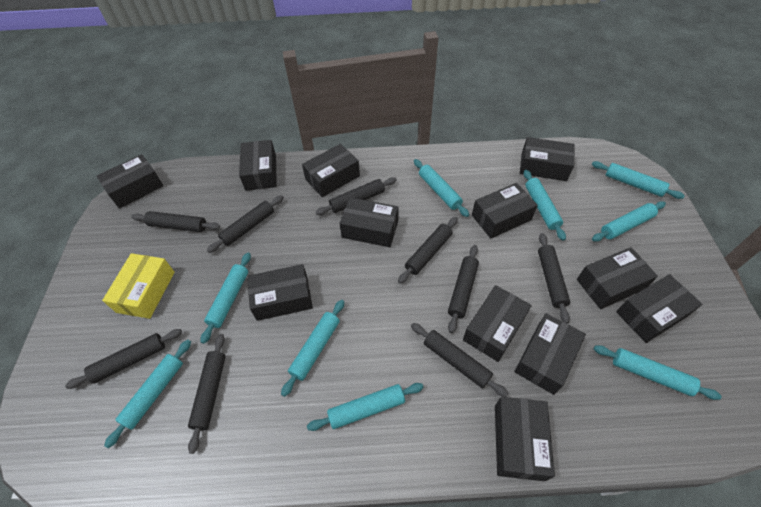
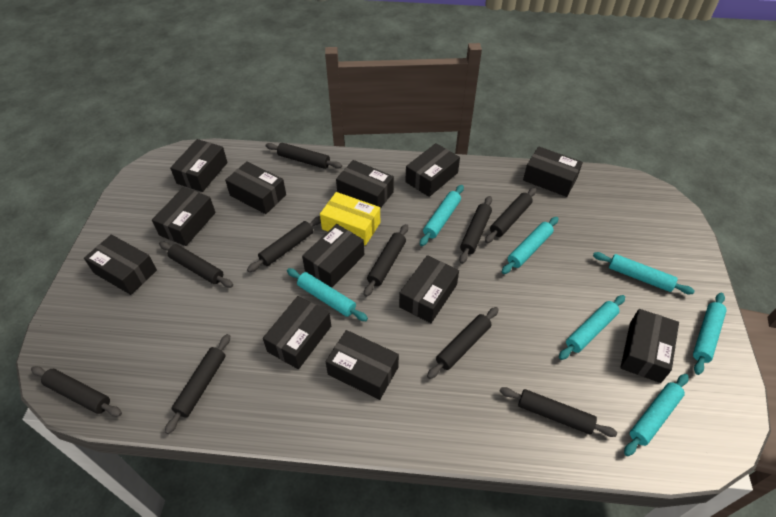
black rolling pin: [65,329,182,389] [131,211,220,232] [188,334,226,454] [207,195,284,253] [316,177,397,215] [398,217,458,284] [411,323,509,397] [448,245,479,333] [538,233,570,323] = 9 -> [31,366,122,417] [159,242,233,288] [165,334,230,434] [247,216,321,272] [266,143,342,169] [364,224,408,297] [427,307,499,379] [459,196,492,264] [485,188,537,243] [499,387,617,437] = 10
turquoise rolling pin: [104,340,191,448] [201,253,251,344] [281,300,344,397] [307,383,424,431] [414,159,469,217] [524,170,566,241] [592,161,685,199] [592,201,666,242] [594,345,722,400] = 9 -> [287,268,368,321] [420,185,464,246] [502,217,558,274] [559,295,625,360] [593,252,695,294] [624,374,689,456] [693,293,727,375] = 7

